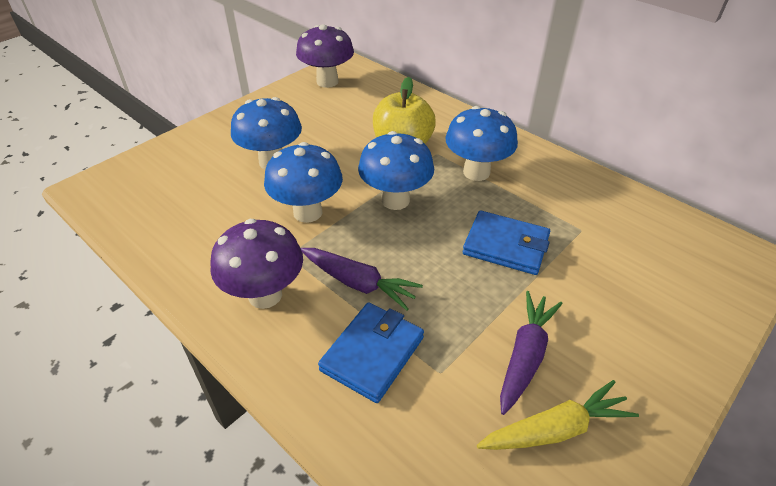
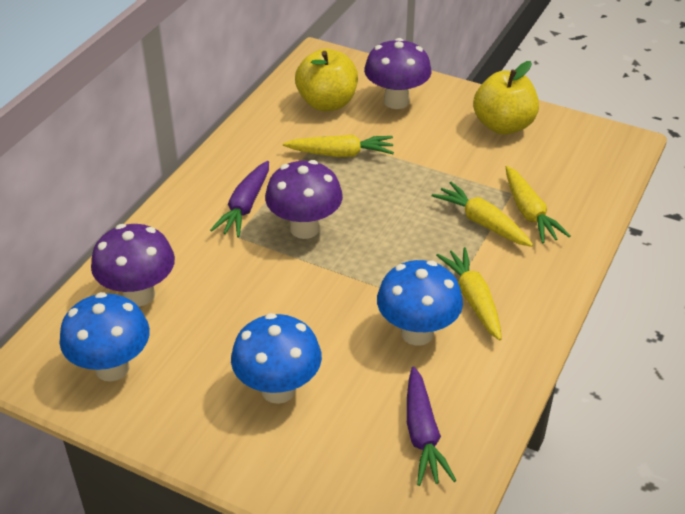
blue mushroom: [231,97,302,170] [264,142,343,223] [358,131,434,210] [445,106,518,181] = 4 -> [60,292,150,382] [231,313,322,404] [377,260,463,346] = 3
blue wallet: [318,302,424,403] [463,210,550,275] = 2 -> none = 0
purple mushroom: [210,219,303,309] [296,24,354,88] = 2 -> [91,224,175,307] [265,160,343,239] [364,38,431,109] = 3
yellow apple: [373,77,436,144] = 1 -> [295,49,358,111] [473,61,539,135] = 2
yellow carrot: [477,380,639,450] = 1 -> [283,135,394,157] [432,182,533,247] [436,247,502,340] [506,166,571,244] = 4

